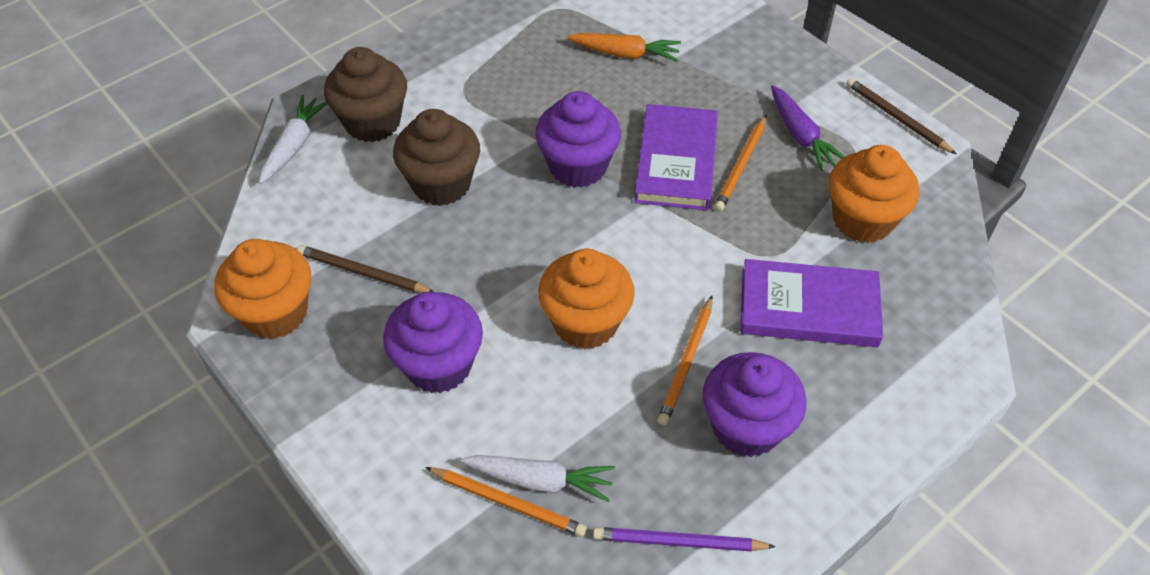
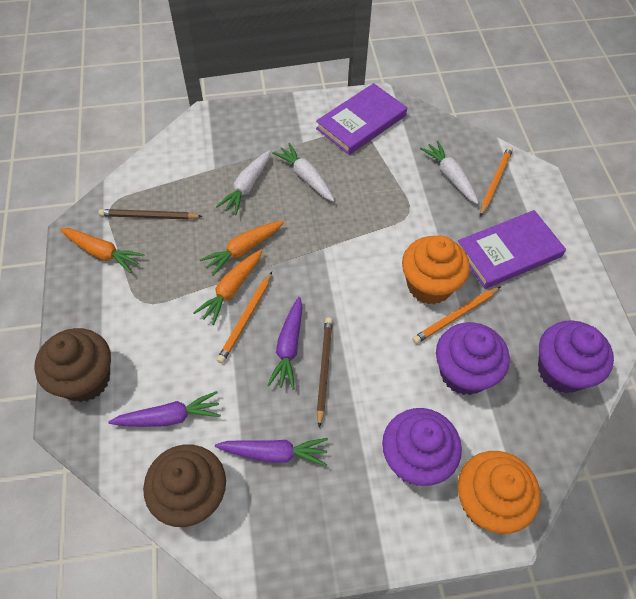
orange carrot: [567,33,681,62] = 1 -> [60,228,144,273] [193,249,263,325] [199,221,284,276] = 3
orange cupcake: [215,239,311,339] [538,249,635,349] [829,145,919,243] = 3 -> [402,235,470,304] [457,451,540,534] = 2
purple carrot: [771,85,844,171] = 1 -> [108,391,221,427] [215,438,328,466] [267,297,302,390] = 3
purple pencil: [593,527,776,551] = 1 -> none = 0
white carrot: [259,95,327,184] [461,455,615,502] = 2 -> [216,150,271,215] [272,143,335,202] [420,141,479,204] = 3

